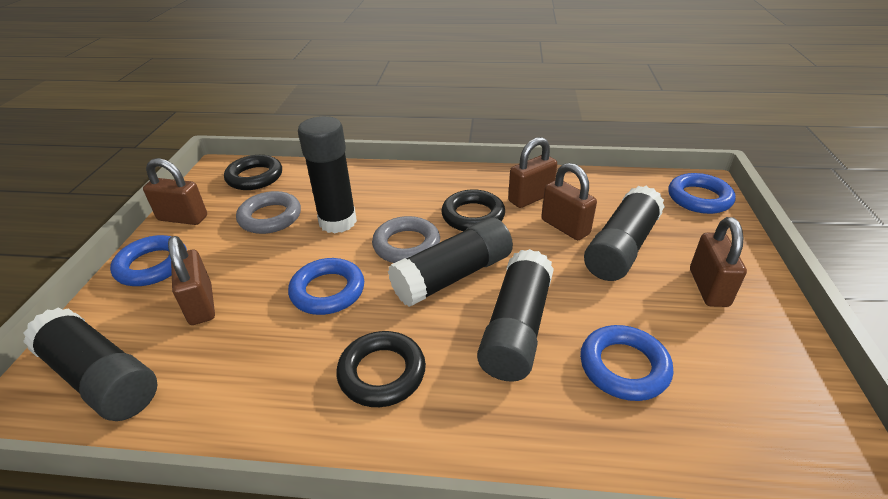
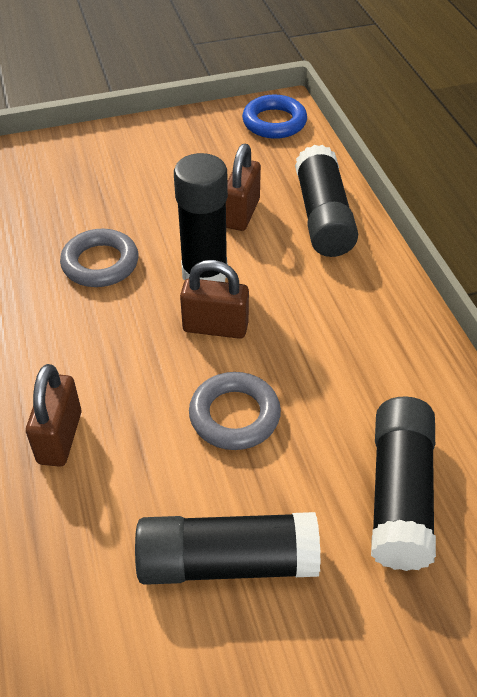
black glue stick: [23,307,157,421] [298,116,357,233] [388,218,513,307] [477,249,554,382] [584,186,665,281] = 5 -> [135,512,321,585] [174,153,228,282] [295,145,358,257] [371,397,436,571] = 4
black ring: [224,155,282,190] [336,331,426,407] [441,189,505,231] = 3 -> none = 0
blue ring: [110,235,187,286] [288,258,364,315] [580,325,673,401] [668,173,736,214] = 4 -> [242,95,307,139] = 1
brown padlock: [143,158,207,225] [168,236,215,325] [508,137,557,208] [541,163,597,240] [690,217,747,307] = 5 -> [26,364,81,467] [180,260,249,339] [226,144,261,231] = 3

